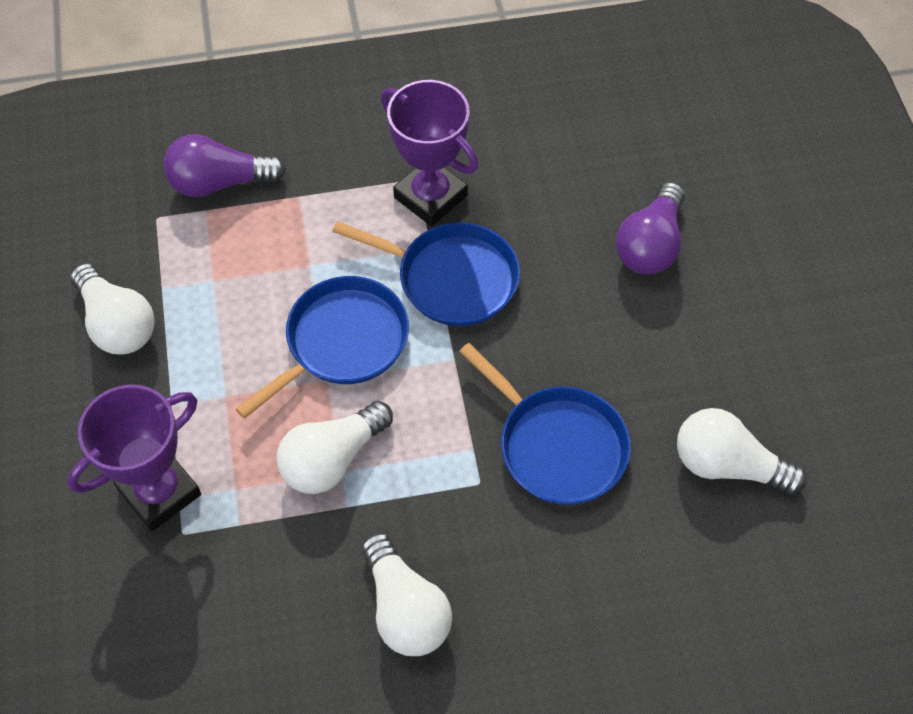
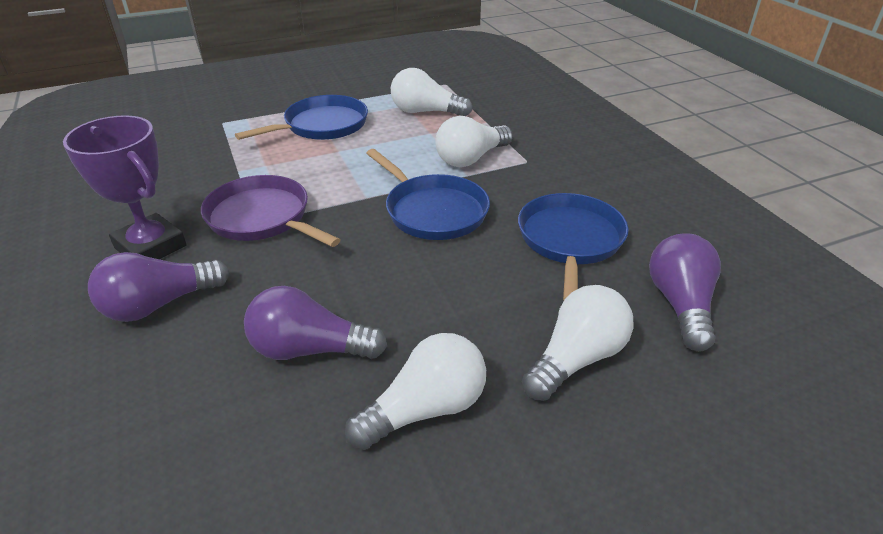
purple light bulb: [163,134,286,197] [616,182,685,275] = 2 -> [88,252,229,322] [244,286,387,360] [649,233,721,352] = 3
purple pan: none = 0 -> [201,175,340,247] = 1
purple trophy: [68,384,201,531] [381,80,478,226] = 2 -> [63,115,187,259] = 1

